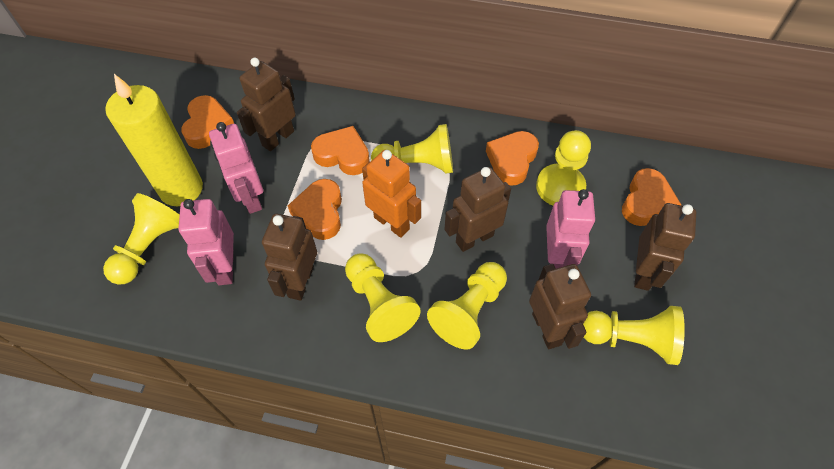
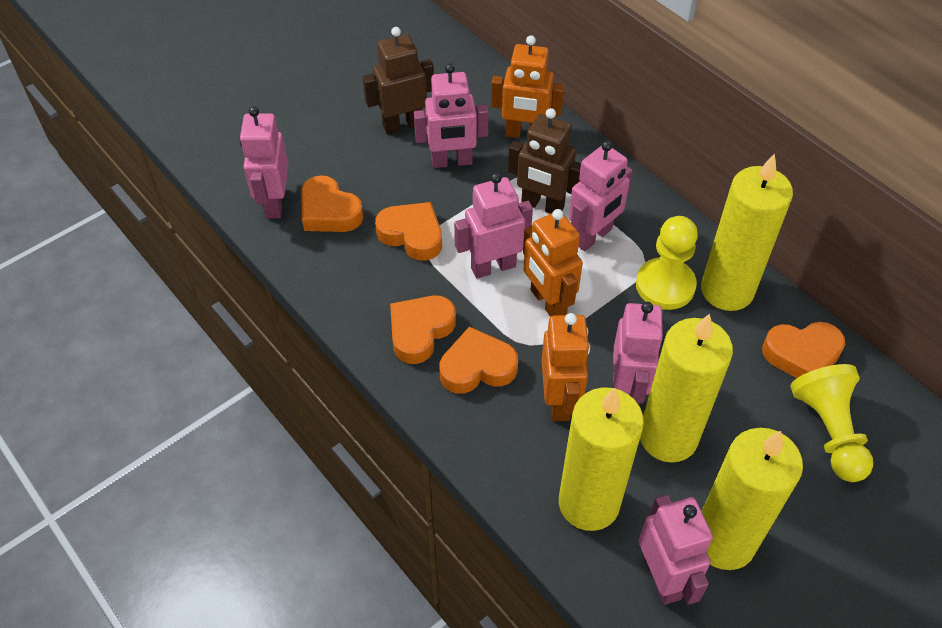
brown robot: [237,58,296,151] [262,214,317,301] [445,167,511,252] [529,264,591,349] [634,203,696,291] = 5 -> [363,27,434,134] [508,108,581,214] = 2
orange robot: [362,150,421,238] = 1 -> [491,35,565,138] [523,209,583,317] [541,313,590,421] = 3
pink robot: [178,199,234,285] [209,122,263,214] [546,189,595,269] = 3 -> [240,106,289,219] [414,63,489,168] [454,173,533,278] [569,141,633,251] [613,302,664,404] [638,495,713,605] = 6
yellow candle: [105,74,203,206] = 1 -> [559,387,644,531] [640,314,733,463] [701,153,793,311] [702,428,803,570] = 4
yellow pawn: [103,193,180,285] [345,253,421,342] [371,124,453,174] [427,262,507,349] [536,130,591,206] [583,306,685,365] = 6 -> [636,216,698,310] [790,364,873,482] = 2

